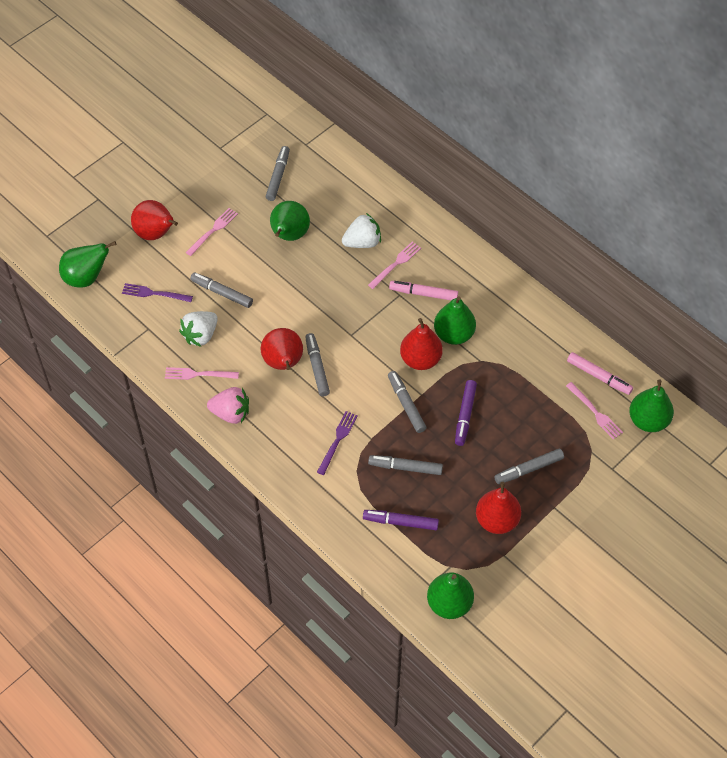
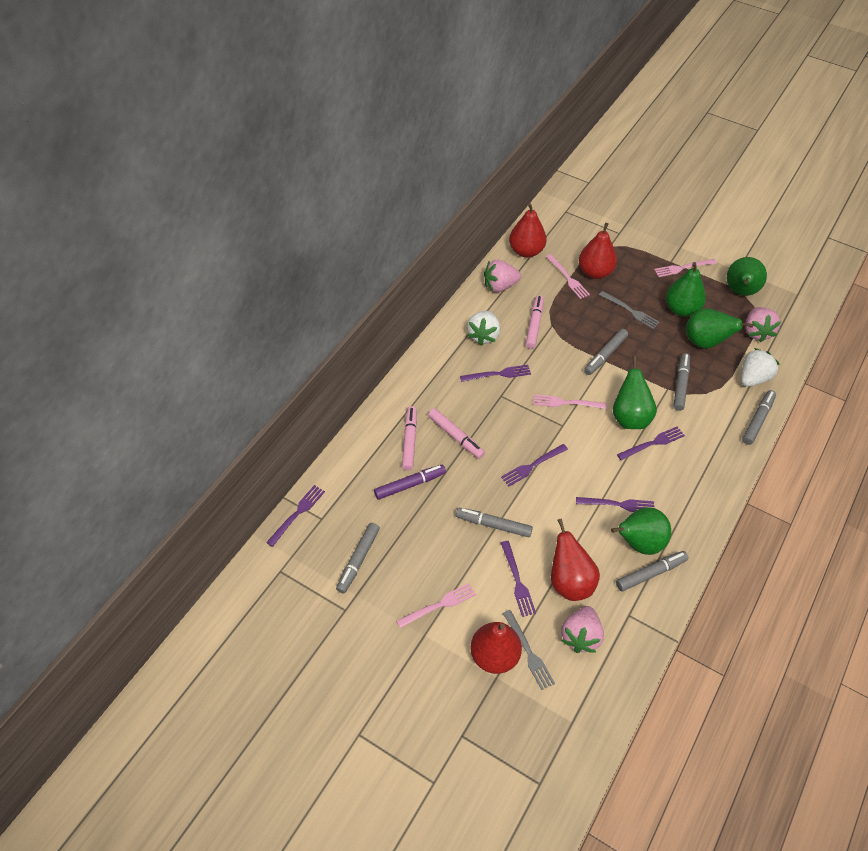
grey fork: none = 0 -> [503,610,555,690] [599,291,660,329] = 2
pink marker: [389,281,458,301] [567,352,633,395] = 2 -> [402,406,417,471] [428,408,485,459] [526,295,544,349] = 3
pink strawberry: [207,387,249,424] = 1 -> [484,260,521,292] [561,606,604,653] [745,307,781,342] = 3
purple fork: [122,283,193,302] [317,411,358,475] = 2 -> [266,485,325,547] [460,365,531,382] [501,444,568,486] [501,541,536,617] [576,497,654,512] [617,426,685,460] = 6
purple marker: [363,510,439,530] [455,380,477,446] = 2 -> [374,465,446,500] = 1

